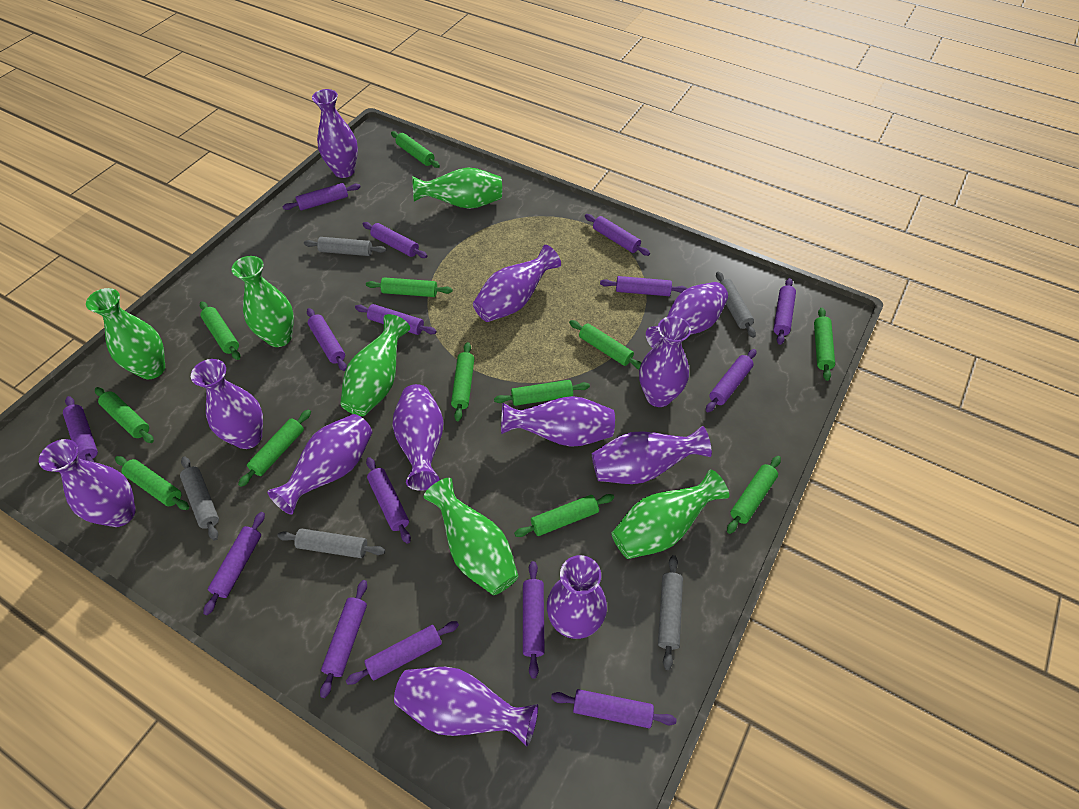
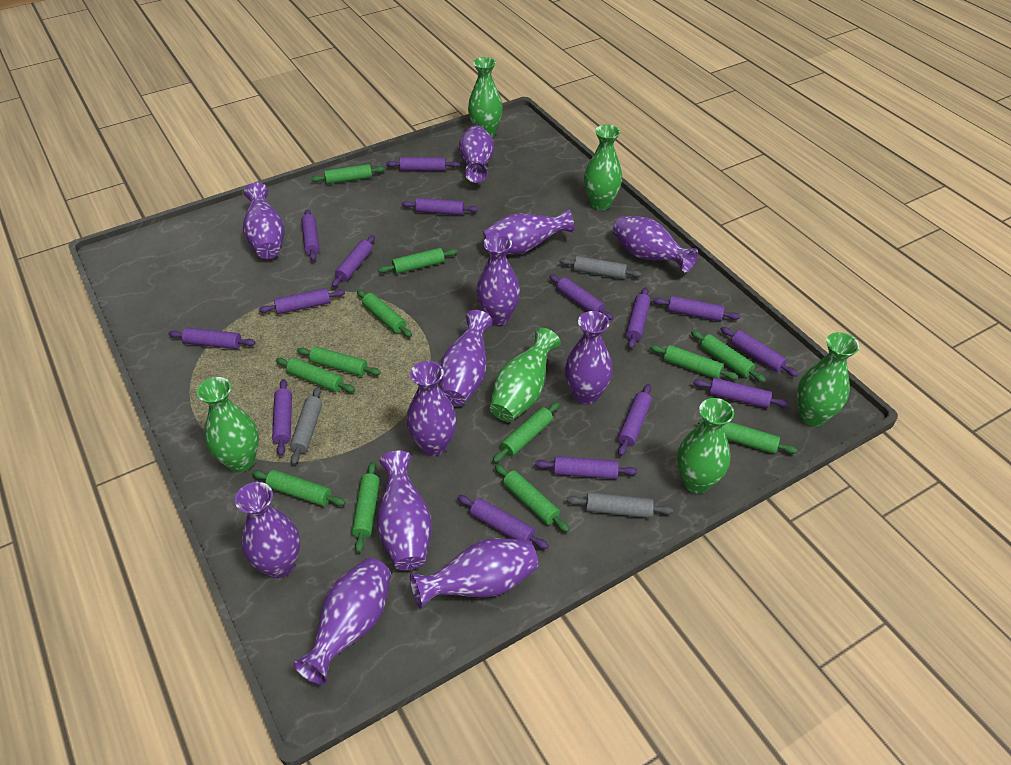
grey rolling pin: [180,456,219,540] [277,528,385,558] [304,237,386,256] [658,555,683,670] [716,271,756,338] = 5 -> [290,387,322,465] [559,256,642,279] [567,492,673,518] = 3

